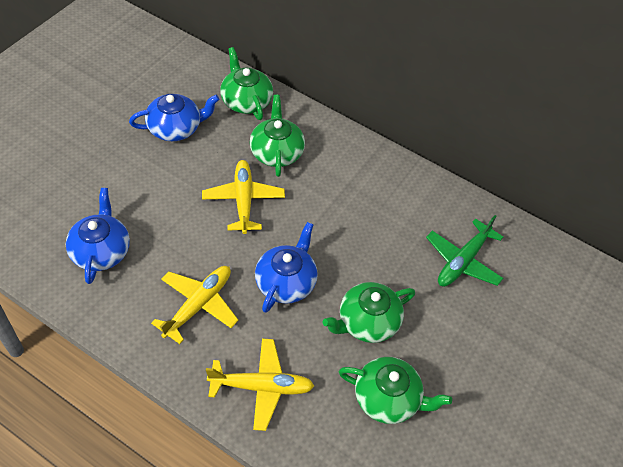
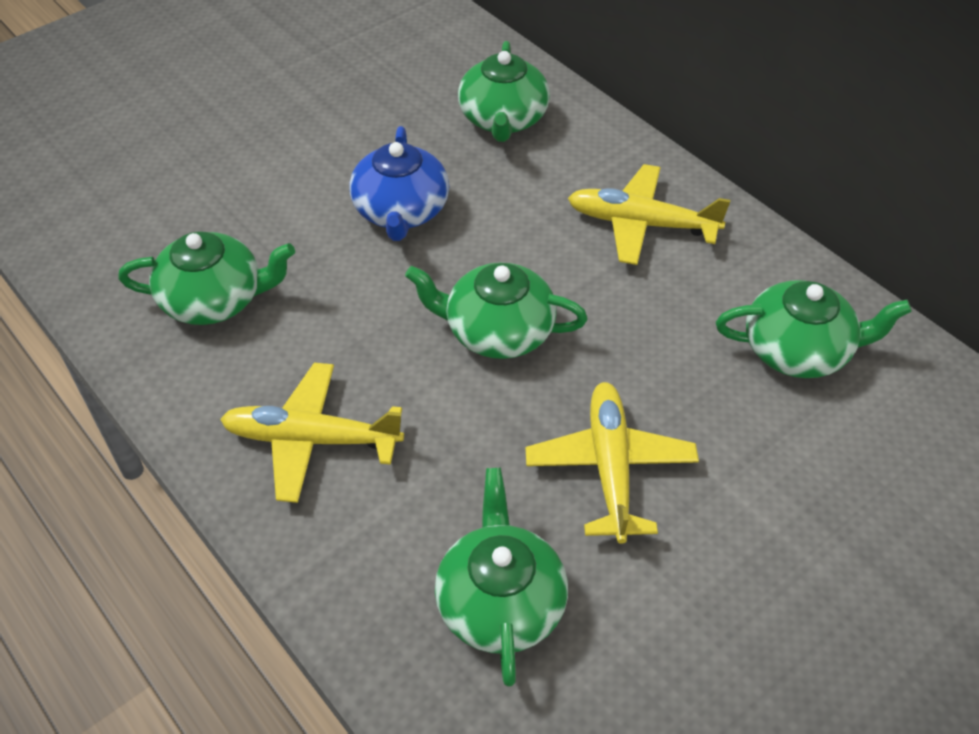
blue teapot: [66,188,130,284] [129,94,219,141] [255,222,318,313] = 3 -> [349,126,449,241] = 1
green plane: [426,215,503,287] = 1 -> none = 0
green teapot: [220,47,273,120] [250,95,305,177] [322,282,415,343] [338,357,452,424] = 4 -> [118,231,295,325] [405,263,588,359] [435,468,568,687] [458,41,550,142] [716,280,912,378] = 5

